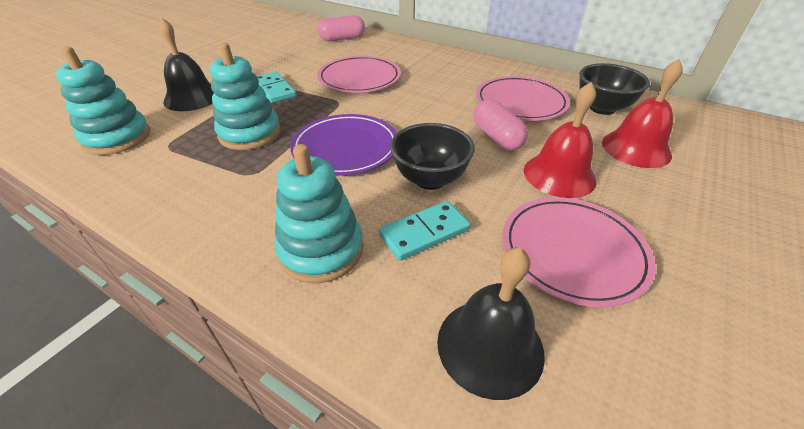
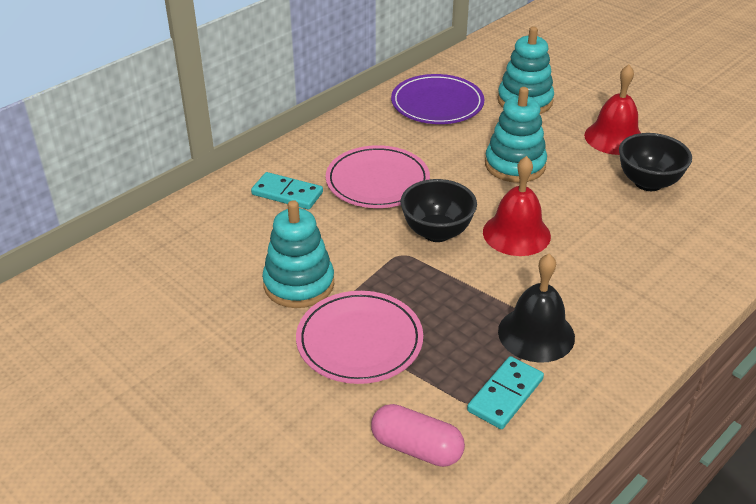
black bell: [158,17,214,111] [437,247,545,400] = 2 -> [498,254,575,363] = 1
pink capsule: [317,15,365,41] [474,99,528,151] = 2 -> [371,404,465,467] = 1
pink plate: [317,56,401,93] [476,76,570,121] [503,197,656,307] = 3 -> [296,291,423,384] [326,145,430,208] = 2

